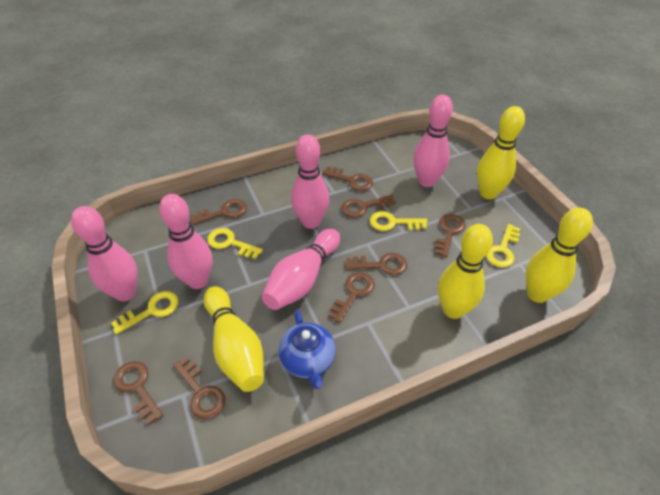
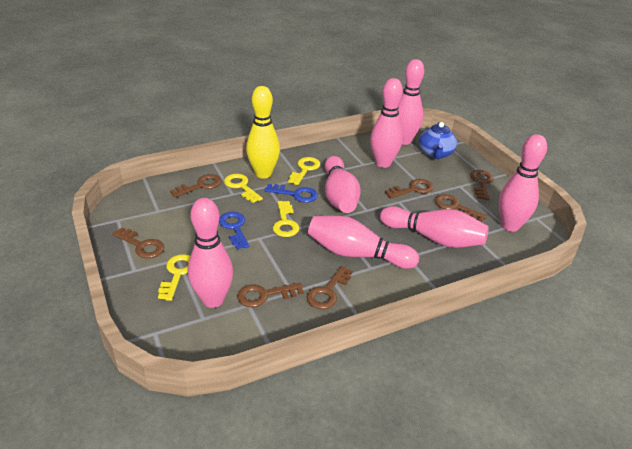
blue key: none = 0 -> [219,212,249,249] [264,184,318,203] = 2
brown key: [113,361,163,425] [173,357,226,419] [190,199,247,225] [322,166,373,191] [329,272,375,323] [341,195,396,218] [345,253,407,276] [435,214,466,258] = 8 -> [112,227,164,258] [170,174,222,198] [237,282,304,307] [306,266,353,309] [385,179,434,199] [435,194,487,222] [470,170,494,200] = 7
pink bowling pin: [71,206,138,301] [159,194,212,289] [262,229,340,310] [291,134,329,229] [414,95,453,187] = 5 -> [188,198,233,308] [308,216,419,269] [325,156,361,213] [370,78,403,168] [380,206,489,248] [398,59,424,145] [499,134,547,232] = 7
yellow bowling pin: [203,286,264,392] [438,224,493,319] [477,106,525,199] [526,208,593,303] = 4 -> [246,86,280,179] = 1

